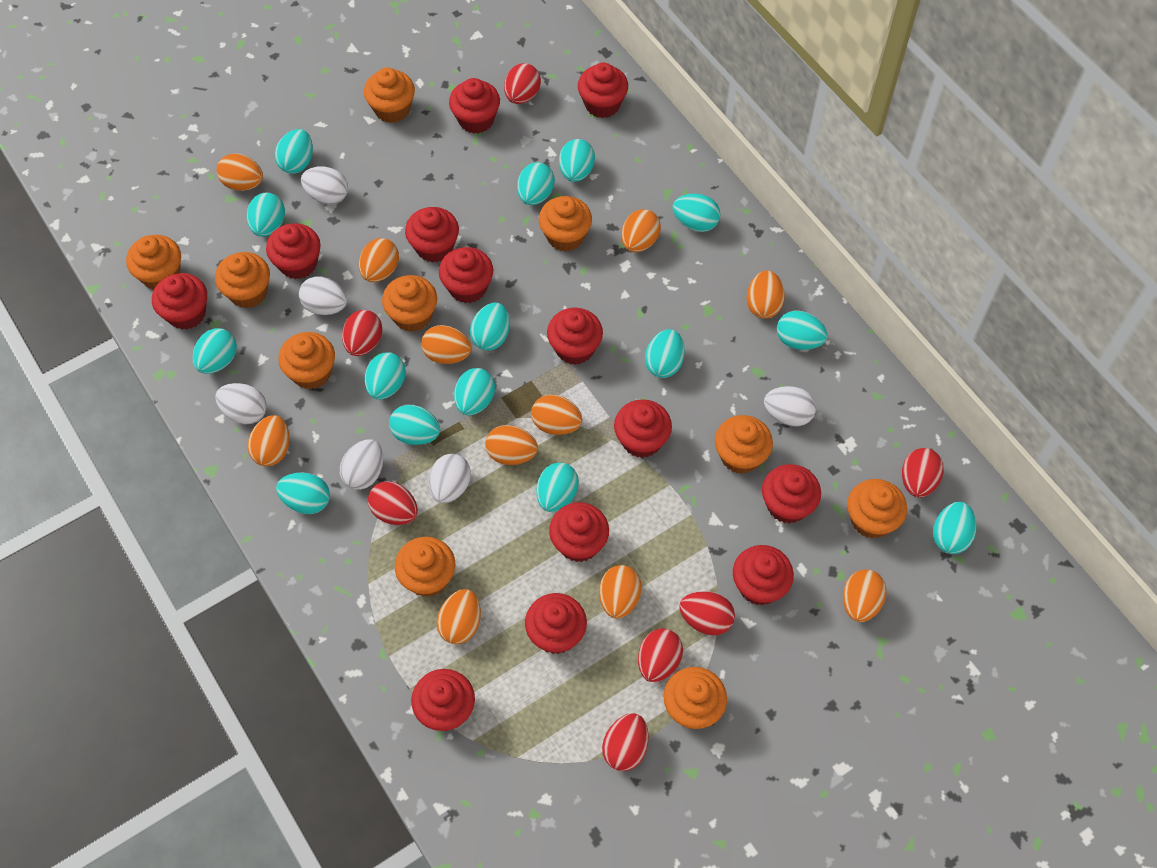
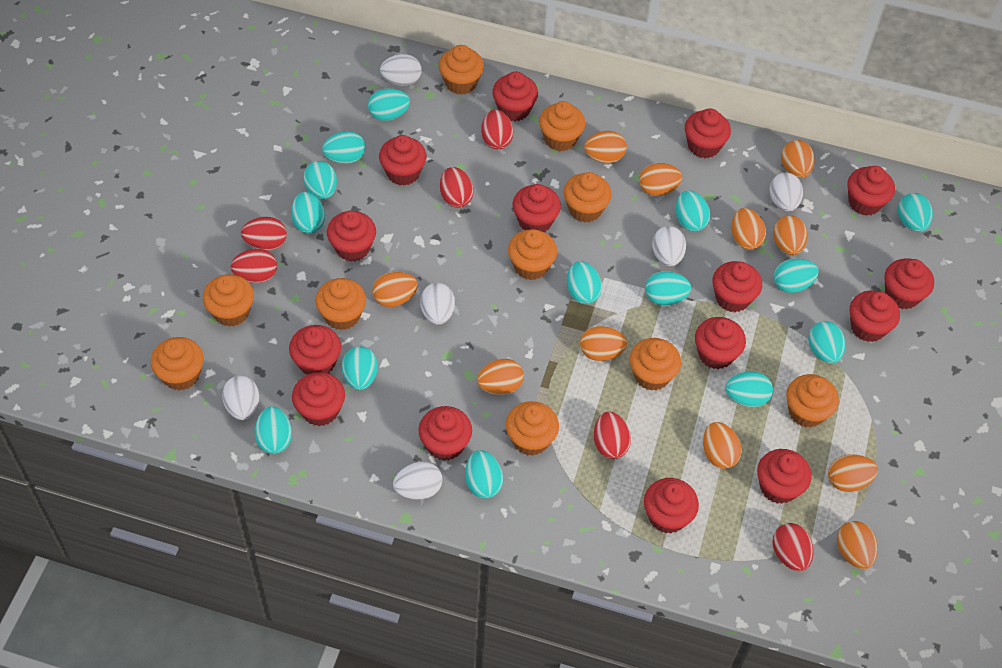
red cupcake: [152,273,207,330] [266,223,321,279] [405,207,459,263] [411,669,475,731] [439,247,493,303] [449,78,500,134] [525,593,587,654] [547,308,603,365] [549,502,609,562] [578,63,628,118] [614,399,672,458] [733,545,794,605] [762,464,821,524] = 13 -> [289,325,341,375] [292,372,345,426] [327,211,376,262] [379,135,426,186] [418,406,472,461] [492,72,538,121] [513,184,561,232] [644,478,699,533] [685,108,731,158] [695,317,746,369] [713,261,762,312] [757,449,812,504] [848,166,895,216] [850,290,900,342] [884,259,934,309] = 15
red egg: [342,310,382,356] [368,481,418,525] [504,63,541,104] [602,713,648,771] [638,628,683,682] [679,591,735,635] [902,448,944,498] = 7 -> [230,249,277,283] [241,217,287,251] [440,167,474,208] [481,110,513,149] [594,411,631,459] [773,523,814,571] = 6
turquoise egg: [193,328,237,374] [247,193,285,237] [275,129,313,174] [276,472,330,514] [365,352,406,400] [389,405,440,445] [454,368,495,415] [470,303,510,351] [517,162,555,205] [536,463,579,512] [559,139,595,182] [645,329,685,378] [672,194,720,232] [777,311,827,350] [933,502,976,554] = 15 -> [255,406,292,454] [291,192,325,233] [303,161,337,199] [322,131,365,164] [342,346,378,390] [368,88,410,121] [465,450,503,499] [567,261,602,304] [645,271,691,305] [676,191,710,232] [725,371,773,407] [773,258,819,293] [808,321,845,364] [898,193,933,232] = 14

